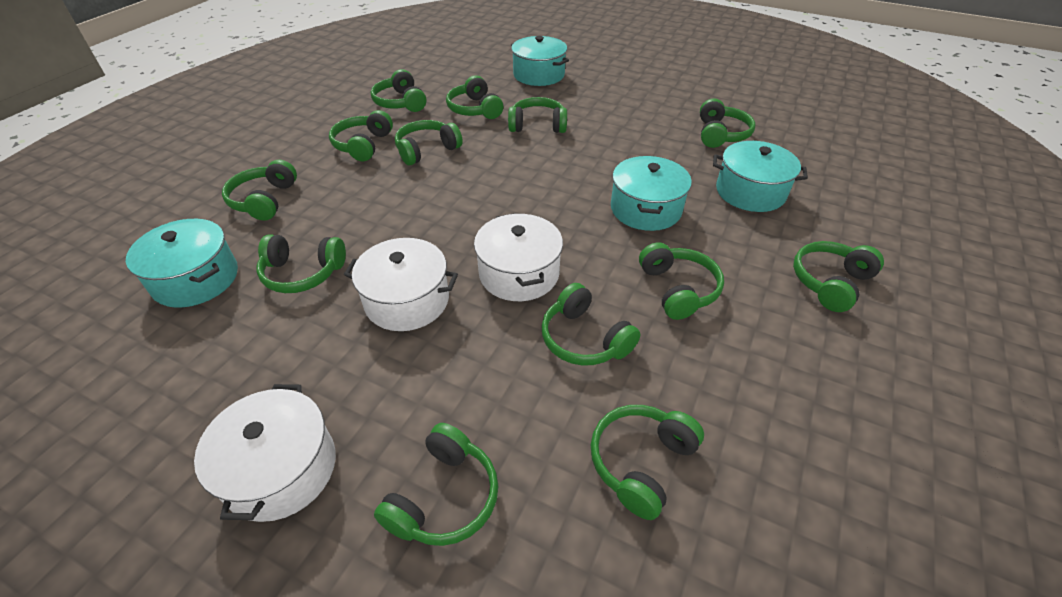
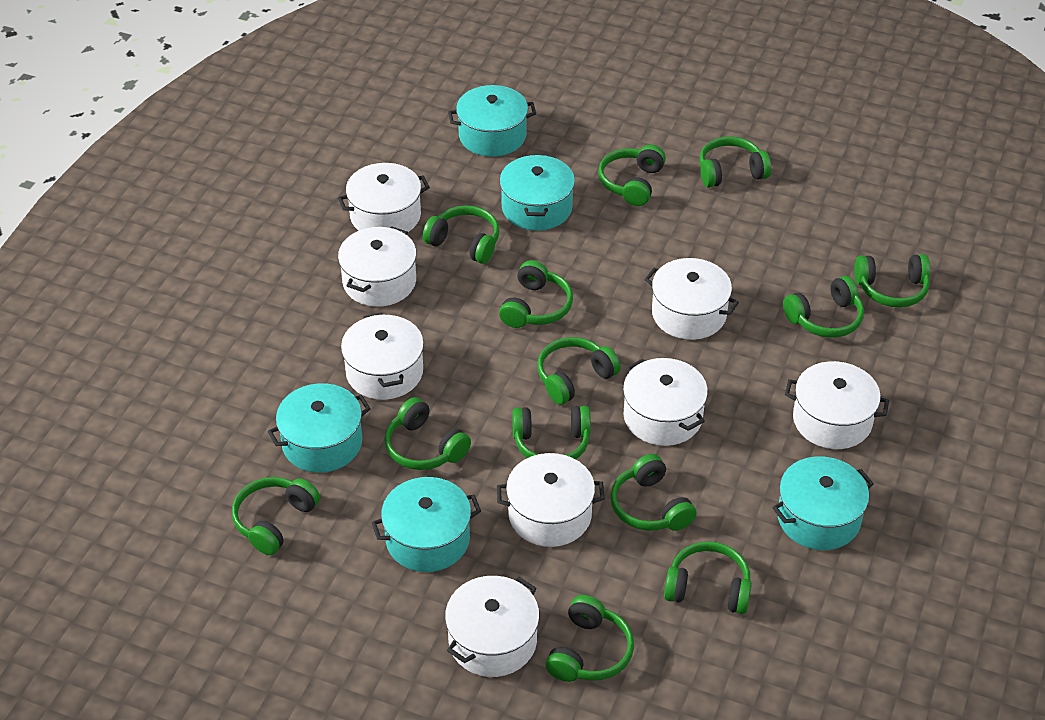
turquoise pot: [126,219,238,308] [511,36,569,86] [611,156,692,231] [713,141,808,212] = 4 -> [268,383,371,473] [371,477,481,572] [448,85,536,157] [500,154,575,231] [772,456,874,550] = 5
white pot: [194,384,336,522] [344,238,458,331] [474,213,563,301] = 3 -> [338,163,430,232] [338,226,417,307] [341,313,424,400] [445,576,540,677] [497,453,605,547] [623,358,708,446] [644,258,739,340] [785,361,889,449] = 8

